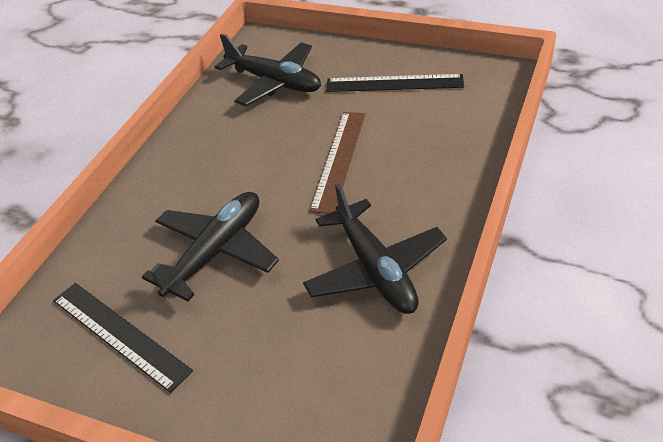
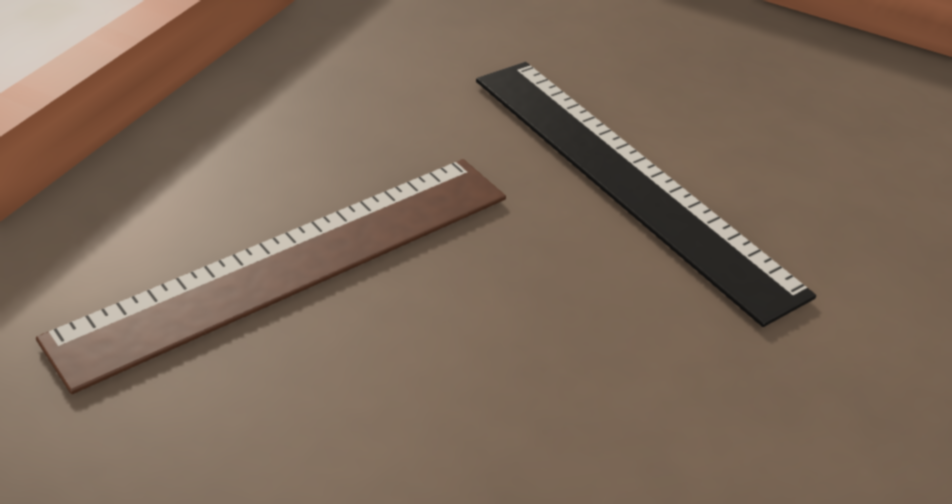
black plane: [142,192,279,301] [215,34,321,106] [303,183,447,314] = 3 -> none = 0
black ruler: [53,283,193,393] [326,74,464,92] = 2 -> [476,62,816,327] = 1

